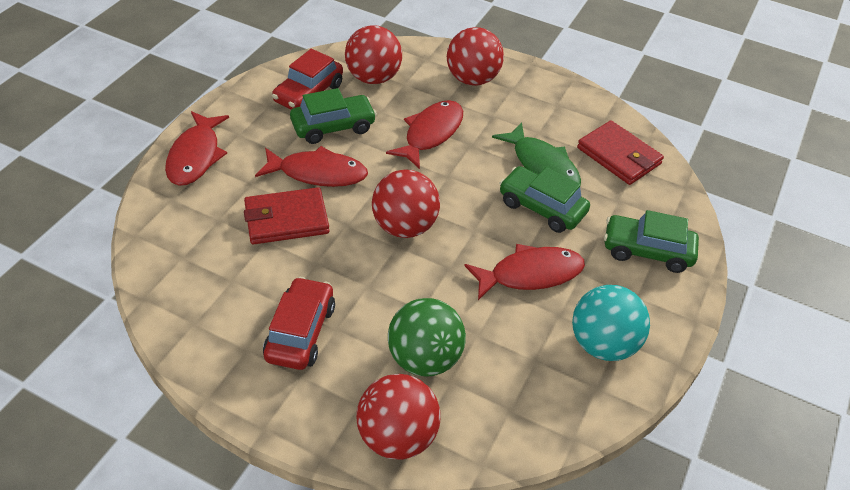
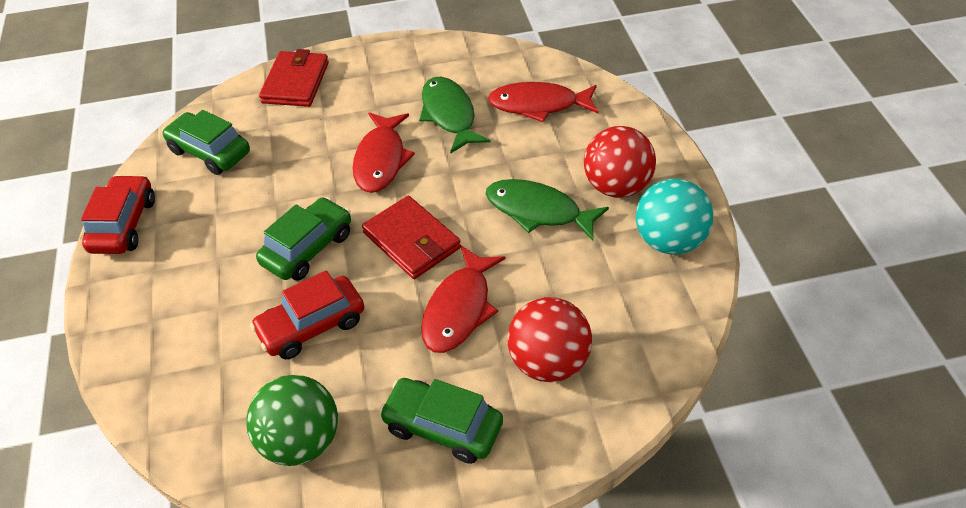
green fish: [492,122,581,184] = 1 -> [419,77,491,154] [486,179,609,241] = 2
red ball: [345,25,402,84] [356,374,440,460] [372,170,440,238] [447,27,504,86] = 4 -> [508,297,592,382] [584,126,656,198] = 2
red fish: [165,111,229,186] [255,146,368,187] [386,100,463,169] [465,244,585,300] = 4 -> [353,112,415,193] [421,245,505,353] [488,82,599,122] = 3

